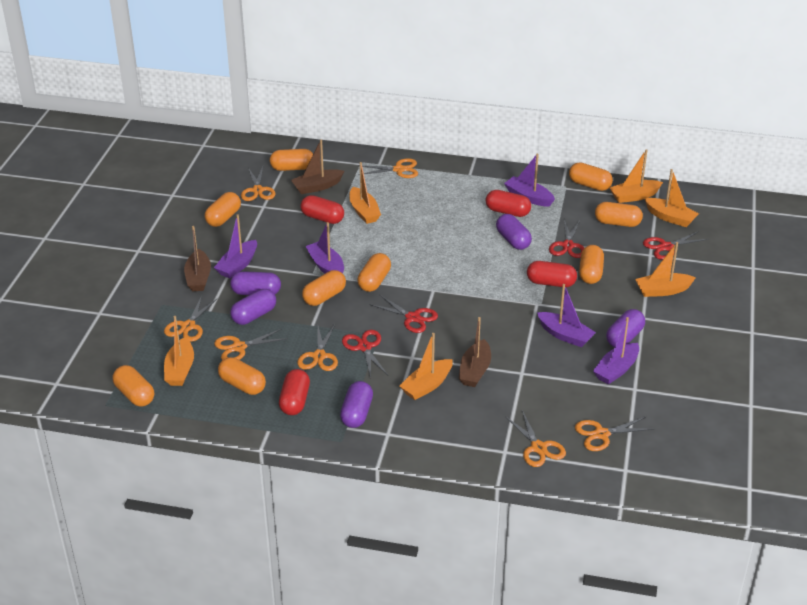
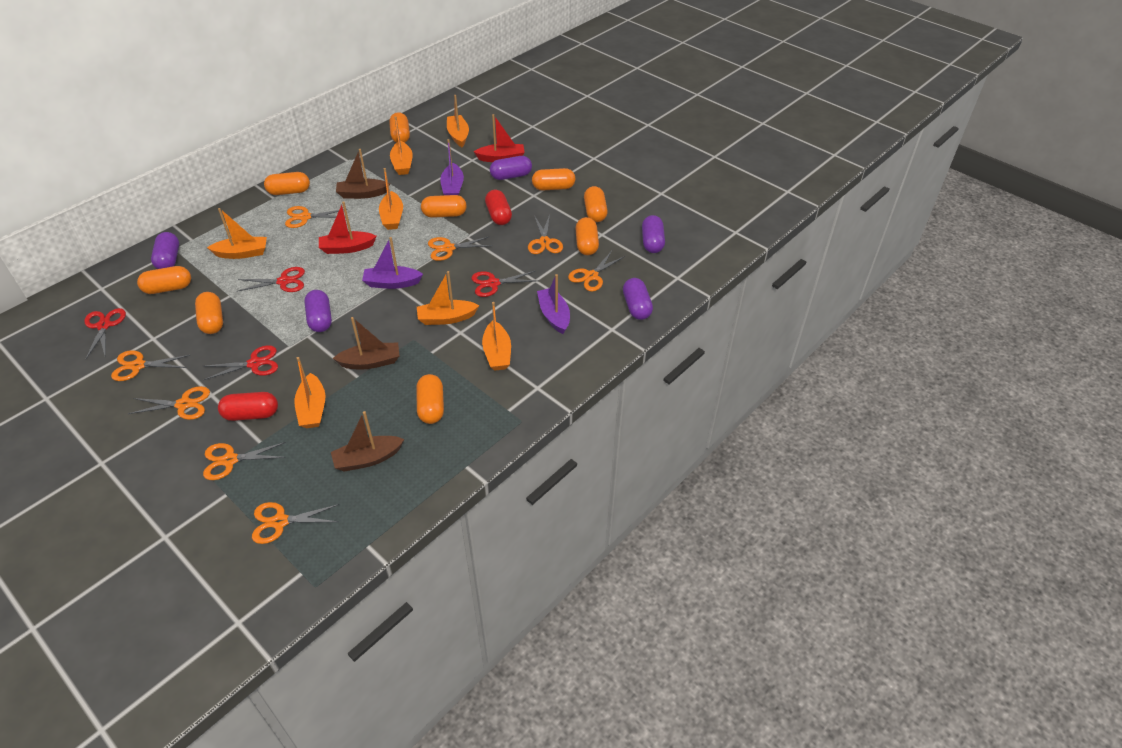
orange boat: [164,316,194,386] [349,162,381,224] [399,333,453,400] [609,149,663,203] [635,242,696,297] [644,169,699,227] = 6 -> [207,208,267,259] [294,357,325,428] [379,168,403,230] [390,116,413,175] [417,271,479,325] [447,95,469,147] [482,302,511,371] = 7
orange scissors: [164,296,217,342] [214,329,288,360] [241,167,276,201] [297,325,338,371] [358,158,418,178] [505,410,566,467] [575,417,654,451] = 7 -> [111,350,190,381] [128,386,210,420] [203,442,286,480] [252,502,339,544] [285,206,347,228] [428,236,492,261] [528,215,563,254] [568,251,625,291] = 8
purple boat: [214,215,257,278] [305,222,344,274] [504,154,555,207] [537,284,596,347] [593,317,639,384] = 5 -> [362,237,423,289] [440,139,464,195] [537,274,570,334] = 3
red boat: none = 0 -> [319,202,377,254] [474,114,525,162] = 2
red capsule: [279,369,310,415] [300,195,344,224] [486,190,531,217] [527,261,577,287] = 4 -> [218,392,278,421] [485,190,512,225] = 2

